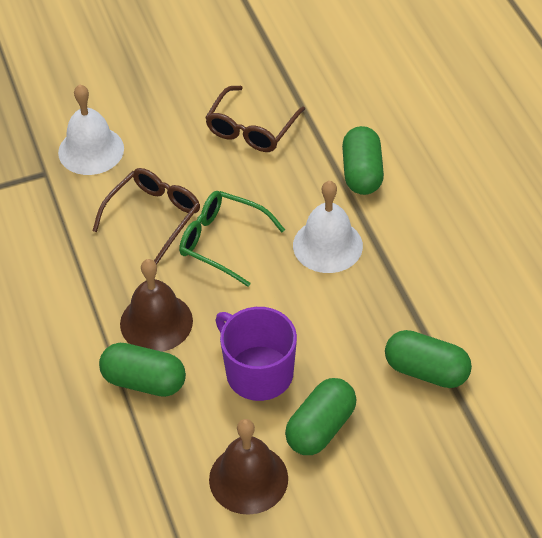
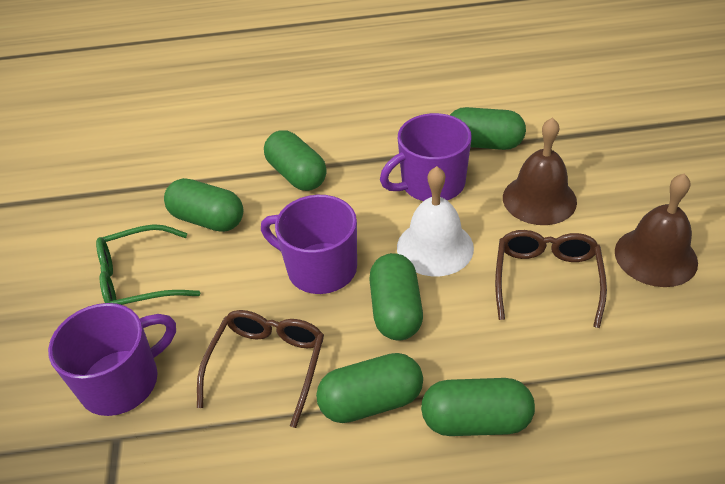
green capsule: [99,343,186,397] [285,378,356,455] [342,126,384,195] [385,330,472,388] = 4 -> [164,178,244,232] [264,131,327,191] [316,353,423,423] [369,253,423,340] [421,378,535,436] [450,107,526,150] = 6
purple mug: [215,307,297,401] = 1 -> [48,303,176,416] [261,195,357,294] [380,113,471,201] = 3
white bell: [58,85,124,175] [293,181,363,273] = 2 -> [397,166,474,276] = 1

